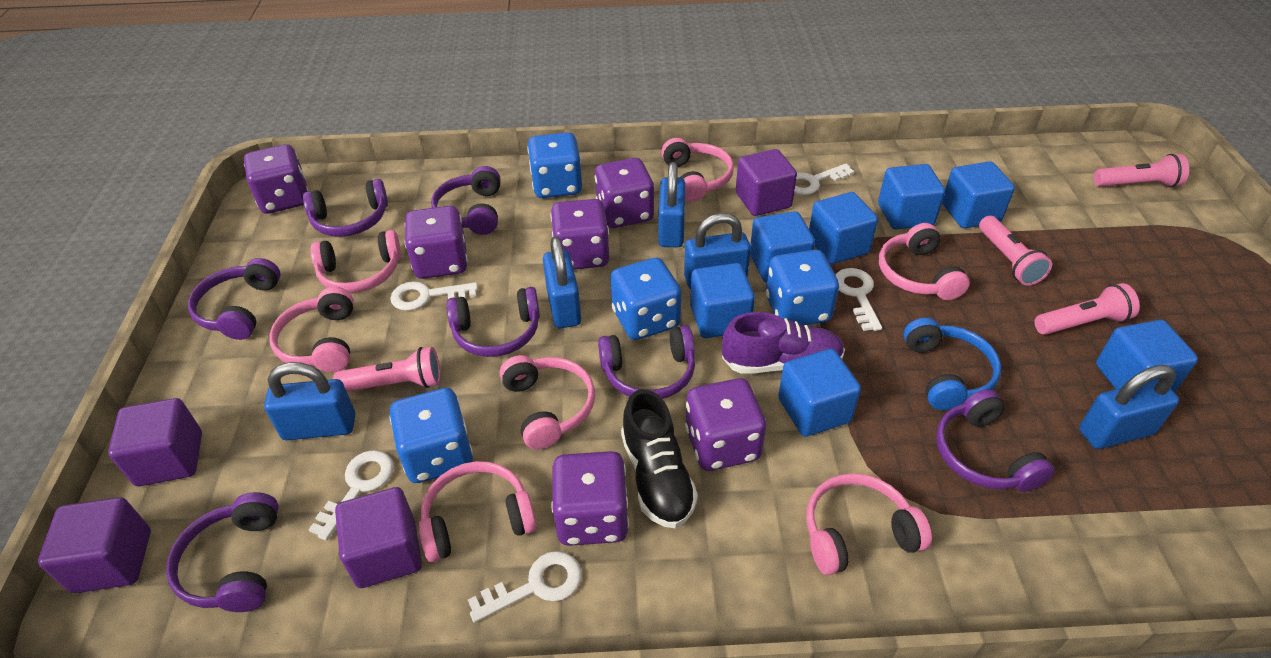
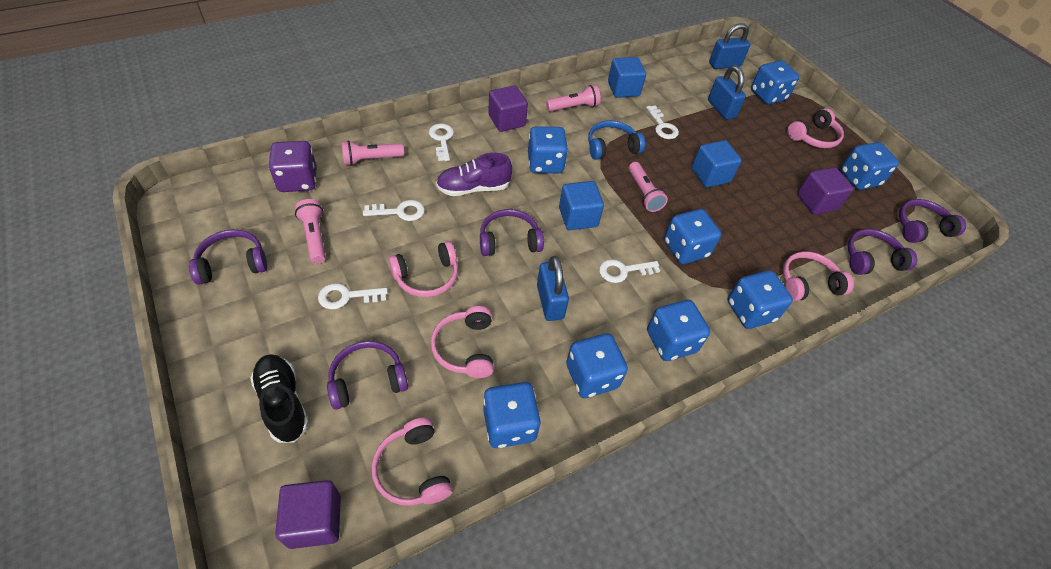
blue cube: [690,263,755,338] [750,211,815,283] [778,349,861,436] [809,192,878,264] [878,164,945,230] [942,161,1015,228] [1096,320,1198,392] = 7 -> [559,181,604,230] [608,57,646,98] [692,140,742,187] = 3
blue dice: [389,388,473,483] [527,132,582,198] [610,258,681,340] [766,250,839,326] = 4 -> [483,382,541,448] [528,126,568,173] [566,333,628,398] [647,300,710,361] [664,209,721,264] [728,270,793,329] [751,60,799,104] [840,142,899,190] = 8
blue padlock: [264,362,355,440] [543,237,581,328] [658,162,685,247] [684,213,751,289] [1079,365,1179,449] = 5 -> [537,256,569,321] [708,65,746,120] [709,23,750,69] = 3
pink headphones: [269,287,354,372] [310,230,401,293] [419,461,537,562] [500,355,595,450] [661,138,734,202] [807,473,932,575] [879,223,970,300] = 7 -> [371,418,453,506] [388,241,458,297] [431,306,494,378] [783,252,854,301] [787,108,844,148] = 5
purple cube: [38,497,151,593] [108,398,202,486] [335,487,422,588] [736,149,797,216] = 4 -> [275,480,341,549] [488,85,528,132] [797,167,853,215] = 3
purple dice: [244,144,309,214] [405,206,468,279] [551,199,609,270] [552,451,629,546] [594,158,654,228] [685,378,766,471] = 6 -> [268,141,317,192] = 1
purple headphones: [166,492,279,612] [188,258,281,340] [303,179,388,237] [431,166,501,235] [447,287,540,357] [598,325,695,399] [936,389,1055,492] = 7 -> [189,229,267,285] [327,341,408,410] [480,209,544,256] [847,229,917,275] [899,199,966,243] = 5

